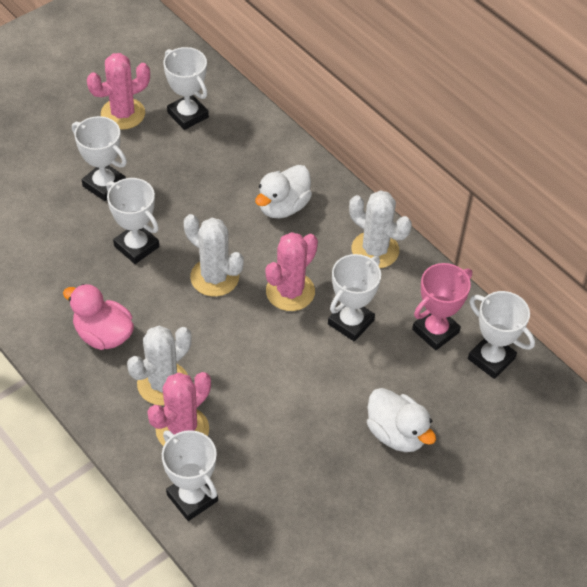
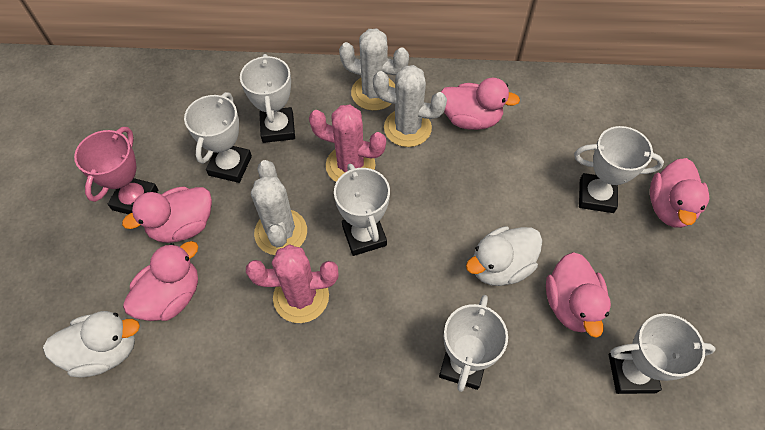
pink cactus: [87,53,150,130] [147,372,211,446] [266,232,318,311] = 3 -> [246,244,338,323] [309,105,386,182] = 2
pink duck: [63,284,134,350] = 1 -> [122,187,212,243] [123,241,198,321] [441,78,520,130] [546,252,611,338] [650,158,709,228] = 5

